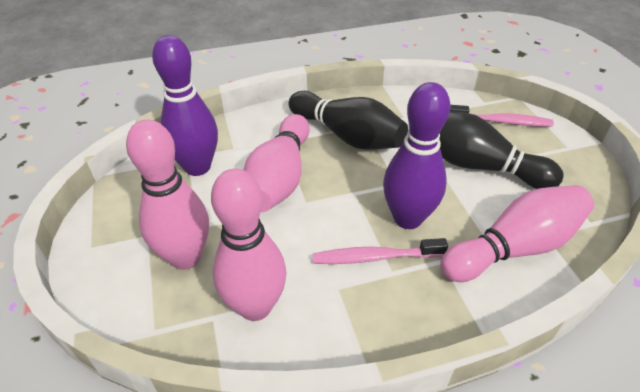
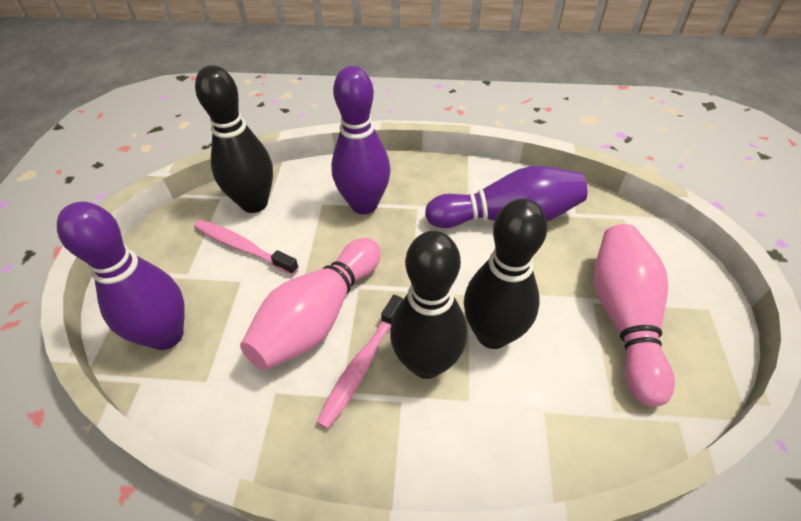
black bowling pin: [289,91,408,150] [439,111,564,189] = 2 -> [195,65,273,213] [390,231,467,379] [464,199,547,349] = 3
pink bowling pin: [126,119,209,270] [211,169,287,321] [244,114,310,212] [440,185,594,282] = 4 -> [240,238,381,370] [594,224,675,407] = 2
purple bowling pin: [152,35,218,176] [383,82,450,229] = 2 -> [57,202,185,350] [331,66,391,214] [425,166,587,228] = 3

